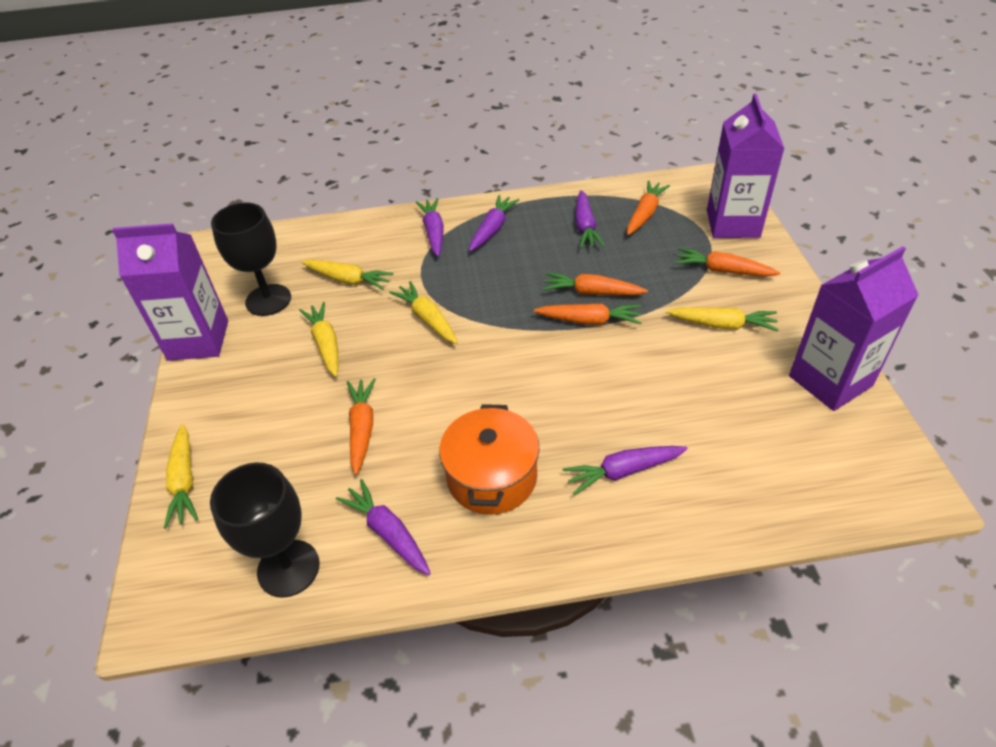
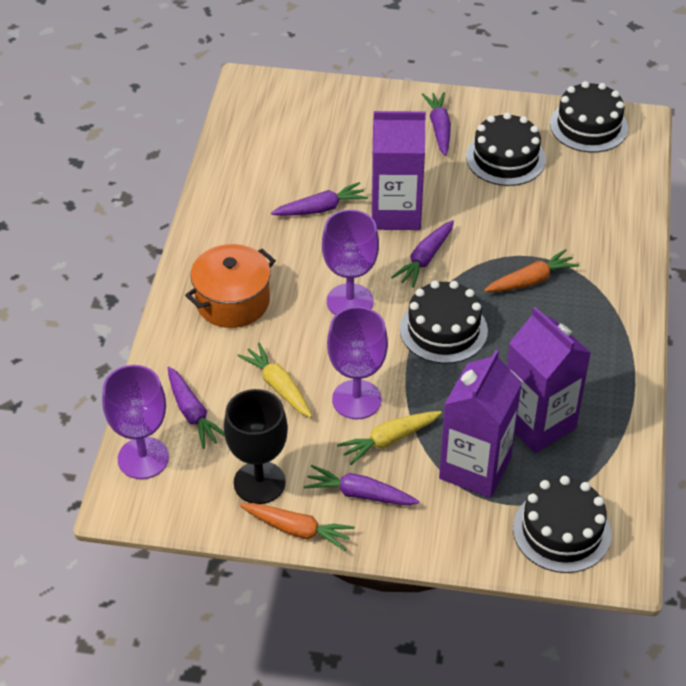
black cake: none = 0 -> [400,281,488,364] [466,112,546,186] [513,476,611,573] [550,81,628,153] = 4
black goblet: [210,463,320,598] [211,202,291,316] = 2 -> [224,389,288,504] = 1
orange carrot: [347,378,376,475] [534,303,642,325] [543,272,648,295] [627,180,670,235] [675,247,780,277] = 5 -> [240,503,355,551] [484,249,580,292] = 2
purple goblet: none = 0 -> [102,365,169,479] [322,210,379,315] [327,307,388,419] = 3
yellow carrot: [164,424,198,529] [299,302,338,377] [301,260,394,290] [389,281,458,344] [666,307,779,332] = 5 -> [237,343,312,418] [337,411,442,465] = 2

